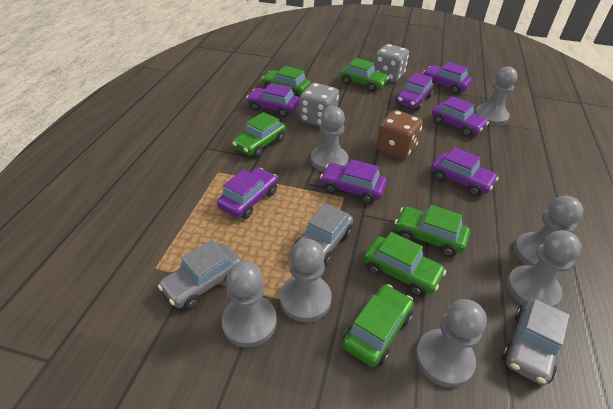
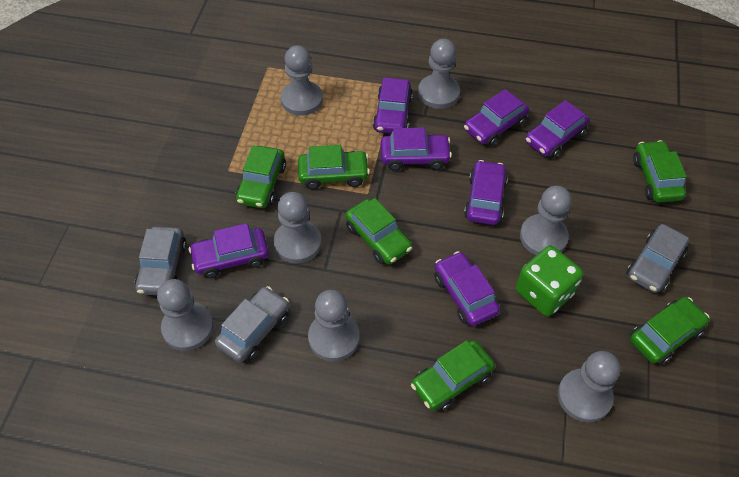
brown dice: [376,110,423,159] = 1 -> none = 0
green dice: none = 0 -> [516,246,583,316] = 1
grey dice: [300,83,339,126] [374,44,409,82] = 2 -> none = 0

